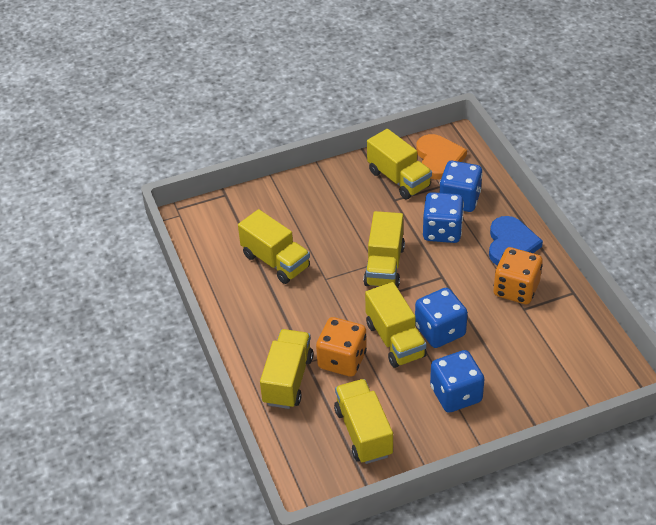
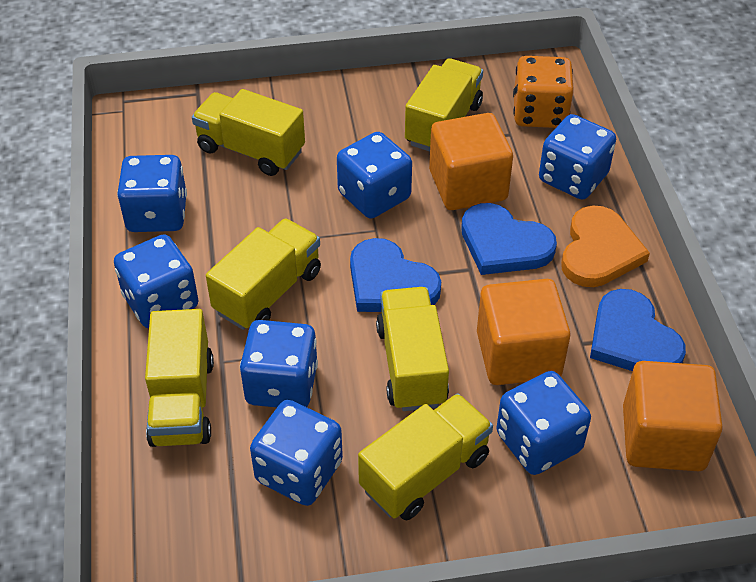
blue dice: [415,288,468,348] [423,192,464,243] [430,350,485,413] [440,161,483,212] = 4 -> [114,234,199,328] [117,155,187,232] [240,320,318,408] [250,400,343,506] [337,132,412,218] [496,371,591,475] [539,114,616,199] = 7
blue heart: [489,216,543,265] = 1 -> [350,238,441,312] [461,203,557,275] [590,289,686,371] = 3
orange cube: none = 0 -> [429,113,513,210] [477,279,570,385] [623,361,723,471] = 3
orange dice: [316,317,367,377] [493,247,543,304] = 2 -> [513,56,574,128] = 1

